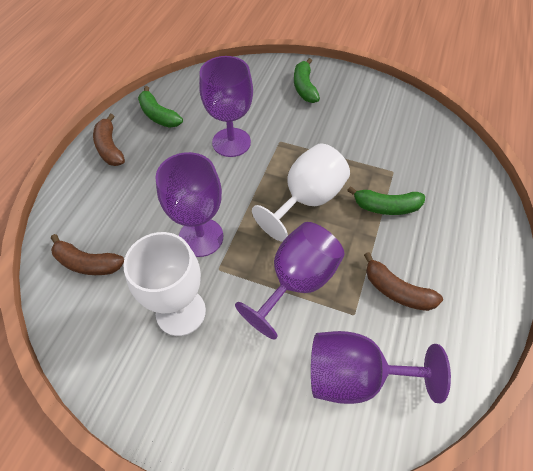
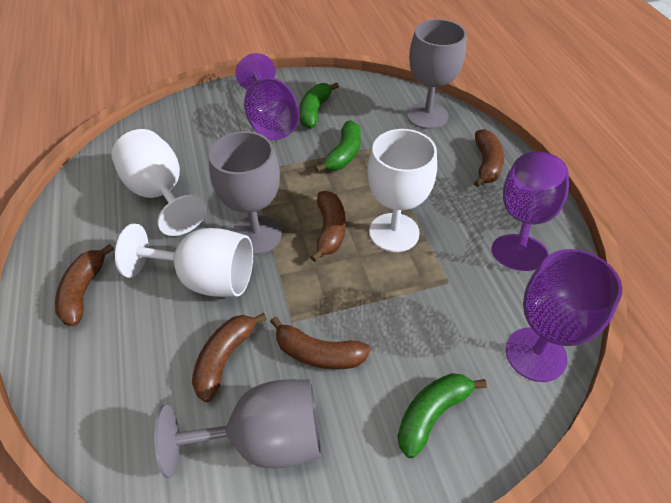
brown banana: [51,234,124,275] [93,114,125,166] [364,252,443,311] = 3 -> [55,244,114,326] [192,313,267,402] [270,317,371,370] [310,191,346,262] [474,129,504,187] = 5
grey goblet: none = 0 -> [154,379,321,478] [209,131,282,255] [407,19,467,129] = 3
purple goblet: [155,152,223,257] [199,56,253,157] [235,222,344,340] [311,331,451,404] = 4 -> [236,53,300,140] [491,152,569,271] [506,249,622,382] = 3
white goblet: [123,232,206,336] [252,144,350,242] = 2 -> [111,129,207,236] [115,224,253,297] [368,129,437,252] = 3

